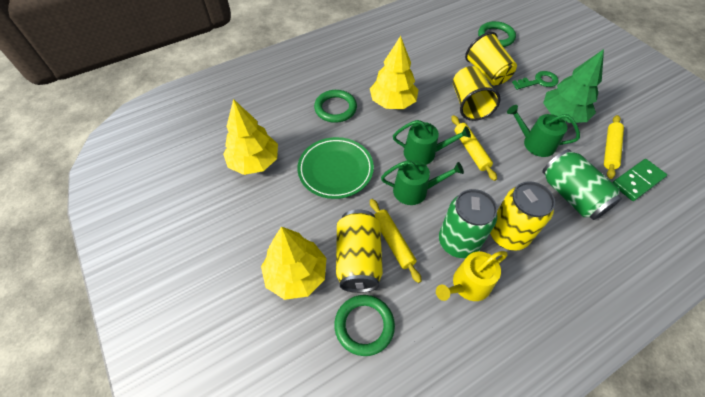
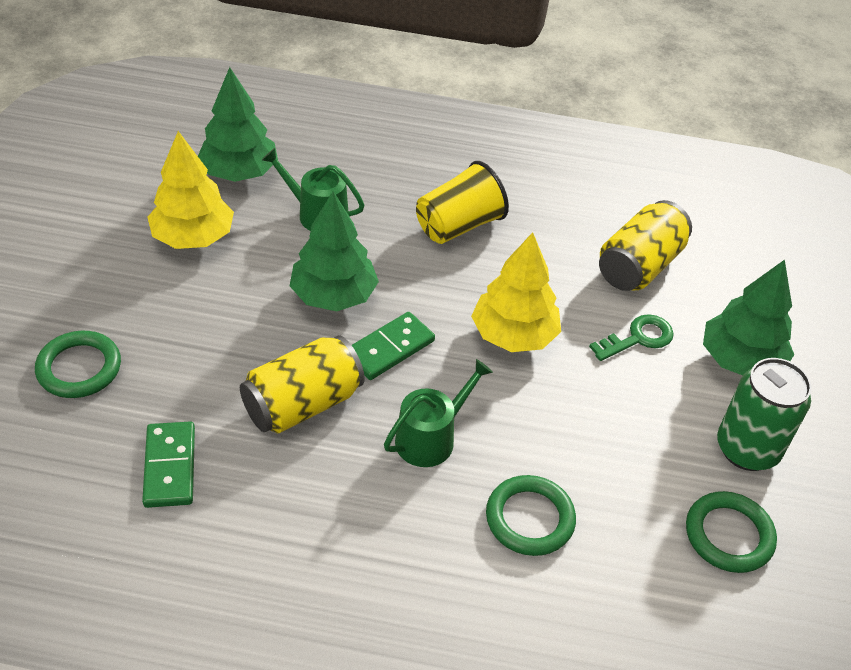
green can: [439,189,497,258] [542,149,622,220] = 2 -> [717,358,812,471] = 1
green domino: [612,159,667,201] = 1 -> [142,421,195,508] [352,312,435,380] = 2
green plate: [298,137,374,199] = 1 -> none = 0
green tree: [543,49,604,123] = 1 -> [198,67,278,182] [290,191,379,311] [703,260,794,375] = 3
green watering can: [381,160,464,205] [393,120,471,165] [507,105,580,157] = 3 -> [262,148,364,231] [384,359,493,467] = 2
yellow cup: [453,66,500,121] [465,32,517,85] = 2 -> [416,161,509,244] = 1
yellow rolling pin: [370,199,421,283] [451,115,497,181] [604,115,624,179] = 3 -> none = 0
yellow tree: [223,99,278,175] [261,226,326,300] [370,36,418,109] = 3 -> [147,131,234,249] [471,232,561,352] = 2
yellow watering can: [436,251,508,301] = 1 -> none = 0

